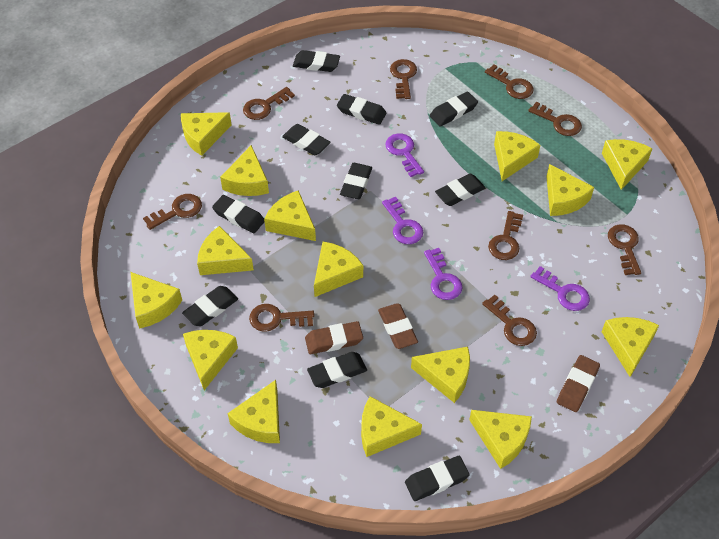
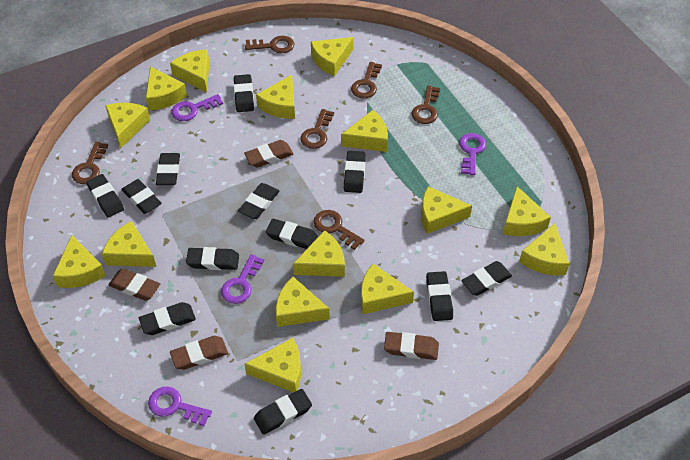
black eraser: [182,286,238,326] [212,195,265,233] [282,124,330,155] [293,50,340,72] [307,352,367,388] [337,94,386,125] [340,163,372,199] [405,456,470,501] [430,91,478,127] [435,174,485,206] = 10 -> [86,174,124,217] [121,179,162,214] [139,302,196,335] [156,153,180,185] [186,247,239,270] [234,74,254,112] [238,183,279,219] [254,389,312,435] [266,219,318,249] [344,151,366,193] [426,271,453,321] [461,261,512,296] = 12
brown eraser: [305,321,363,354] [378,303,418,349] [557,355,600,412] = 3 -> [108,269,160,301] [170,336,228,370] [244,140,294,167] [384,332,439,360] = 4
brown key: [143,194,202,230] [243,87,295,120] [249,304,314,332] [390,59,417,99] [482,295,537,346] [485,64,534,99] [488,211,523,260] [528,102,582,136] [608,225,641,275] = 9 -> [72,142,108,184] [245,36,295,53] [300,109,334,149] [314,210,365,250] [351,62,382,99] [411,86,440,124] = 6

